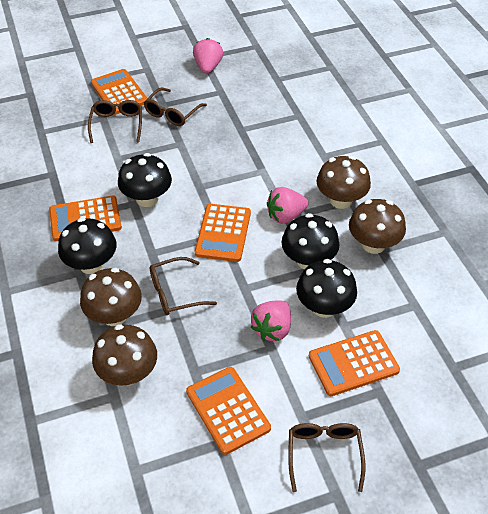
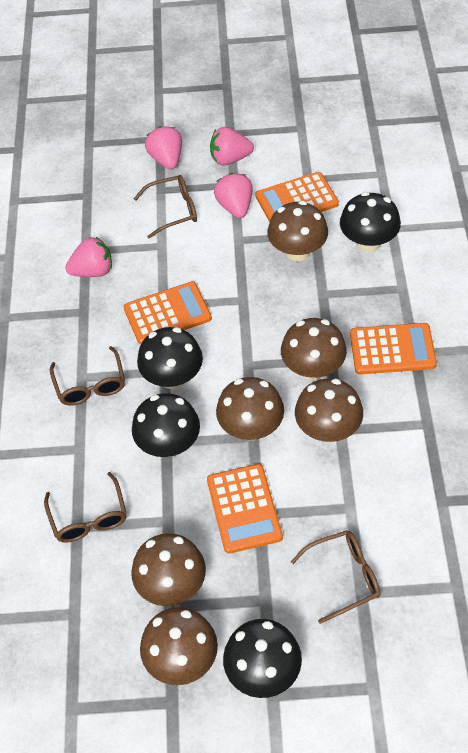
brown mushroom: [80,268,142,326] [92,324,157,386] [317,156,371,209] [349,199,406,254] = 4 -> [131,533,206,606] [140,607,218,685] [216,377,284,440] [267,201,328,261] [281,318,347,380] [295,378,363,442] = 6
orange calculator: [49,196,122,241] [91,69,147,115] [186,367,271,455] [195,204,251,262] [309,330,400,396] = 5 -> [123,281,212,344] [207,464,283,554] [255,172,339,222] [350,323,437,374] = 4
pink strawberry: [193,38,223,74] [251,301,291,341] [267,187,309,224] = 3 -> [65,237,112,277] [145,126,182,169] [210,127,254,165] [214,173,253,218] = 4

